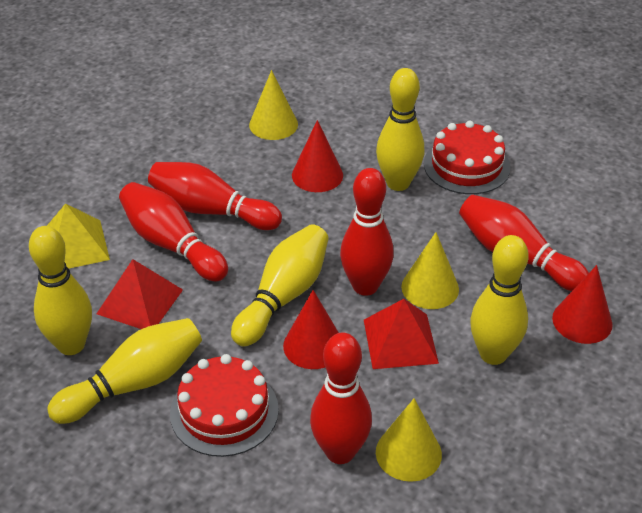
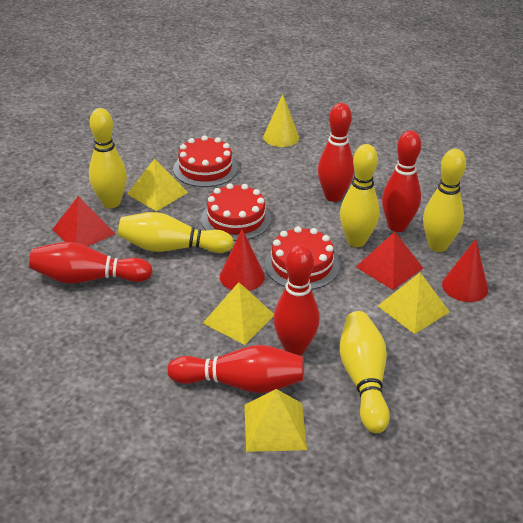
red cake: [170,354,279,457] [424,121,511,194] = 2 -> [173,135,238,187] [201,183,271,241] [265,226,339,290] = 3
red cone: [283,290,339,369] [292,120,343,192] [552,265,613,344] = 3 -> [220,229,265,291] [442,239,488,302] = 2
yellow cone: [249,70,298,140] [376,398,442,482] [401,232,459,309] = 3 -> [263,94,299,147] = 1
yellow pyramid: [47,203,110,269] = 1 -> [127,159,188,211] [203,282,274,345] [244,389,307,452] [378,273,450,334] = 4

